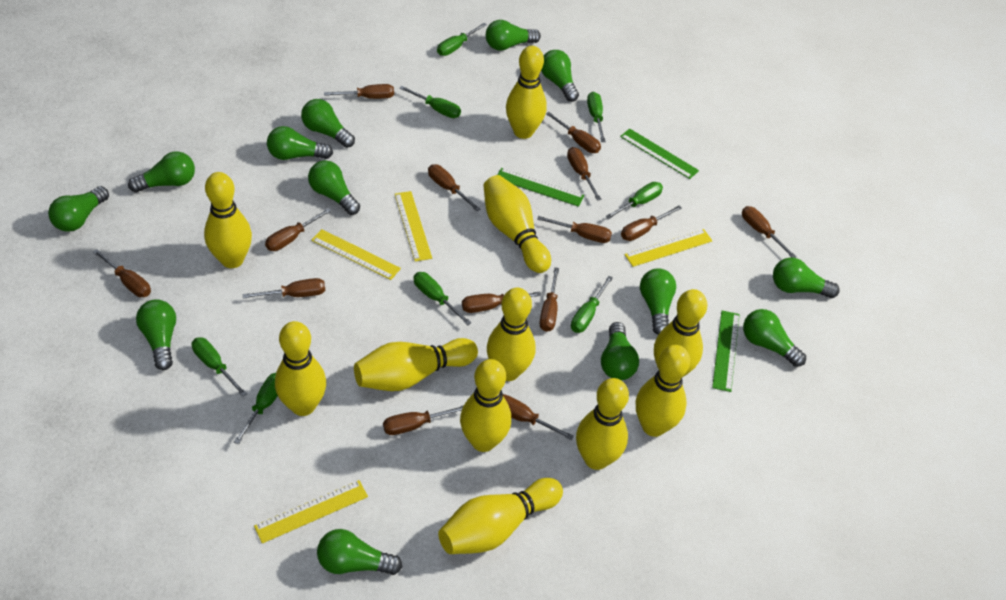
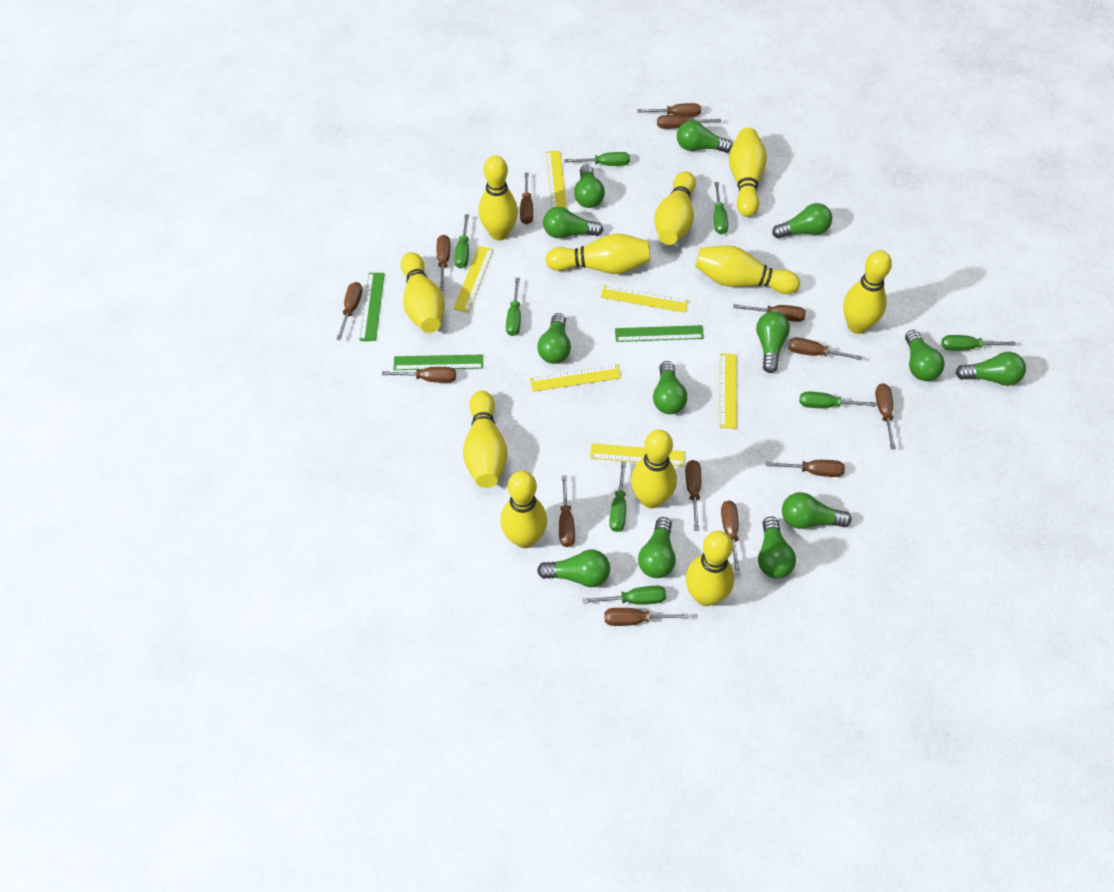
yellow ruler: [254,480,368,544] [311,229,401,280] [395,191,432,262] [624,229,712,267] = 4 -> [453,246,494,313] [530,364,621,392] [546,151,567,209] [590,443,685,466] [601,285,688,313] [719,353,737,429] = 6

